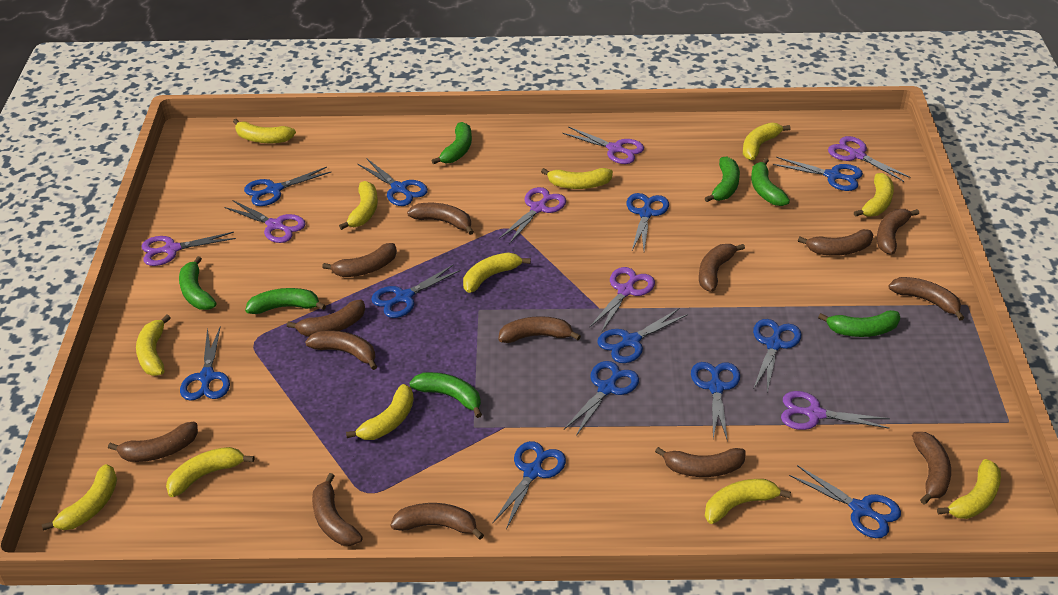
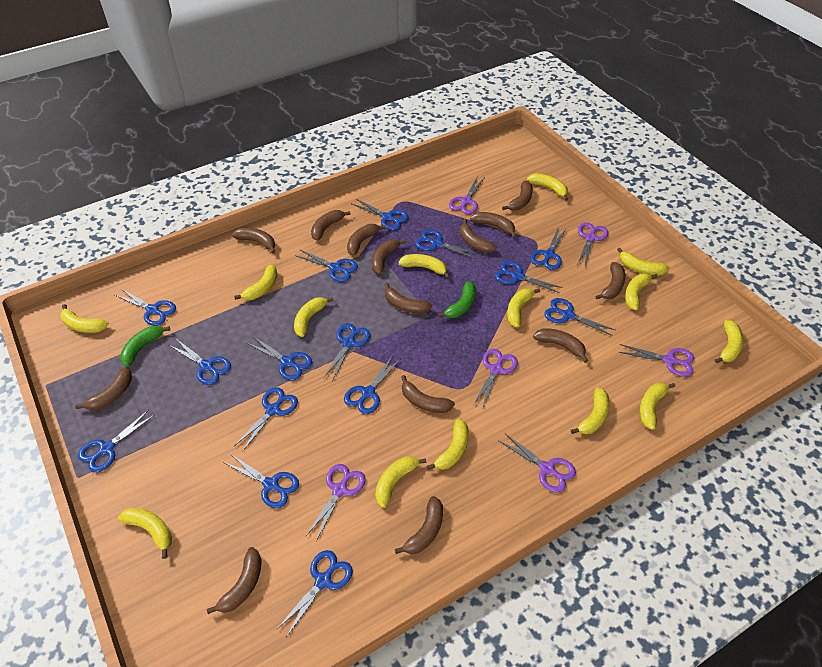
blue scissors: [180,326,230,401] [244,167,331,206] [358,159,428,206] [371,265,461,318] [493,441,566,529] [564,361,639,436] [597,308,688,363] [626,193,669,250] [691,362,740,441] [753,319,802,392] [773,157,863,191] [789,465,901,538] = 12 -> [78,410,155,472] [115,289,176,326] [169,339,231,385] [223,454,299,508] [234,387,298,452] [247,336,312,380] [276,550,353,637] [295,250,358,282] [323,323,370,382] [344,355,401,414] [352,199,408,230] [415,229,479,259] [495,261,563,293] [530,227,567,270] [544,298,615,336] = 15
green banana: [179,256,217,310] [245,288,326,314] [409,372,482,418] [431,122,472,164] [705,156,740,202] [751,158,790,206] [818,310,900,337] = 7 -> [120,326,170,367] [438,281,476,318] = 2
purple scissors: [141,232,236,266] [224,200,306,243] [499,187,566,243] [562,126,644,164] [590,267,655,333] [781,391,890,430] [828,136,911,182] = 7 -> [306,464,366,541] [449,177,485,214] [473,349,518,410] [499,434,576,493] [577,222,608,268] [619,344,694,377] = 6
yellow banana: [42,464,117,531] [136,315,171,376] [166,447,254,497] [233,119,296,143] [339,181,378,230] [346,384,414,440] [463,252,531,293] [541,168,613,189] [705,479,791,524] [743,123,791,160] [854,173,894,217] [937,459,1001,519] = 12 -> [60,304,109,333] [118,508,172,559] [234,265,277,300] [294,297,334,337] [375,456,427,508] [398,254,450,278] [427,419,469,470] [507,288,540,327] [527,173,568,201] [571,387,610,434] [617,248,670,276] [625,274,657,310] [639,383,675,430] [715,320,743,363] = 14

